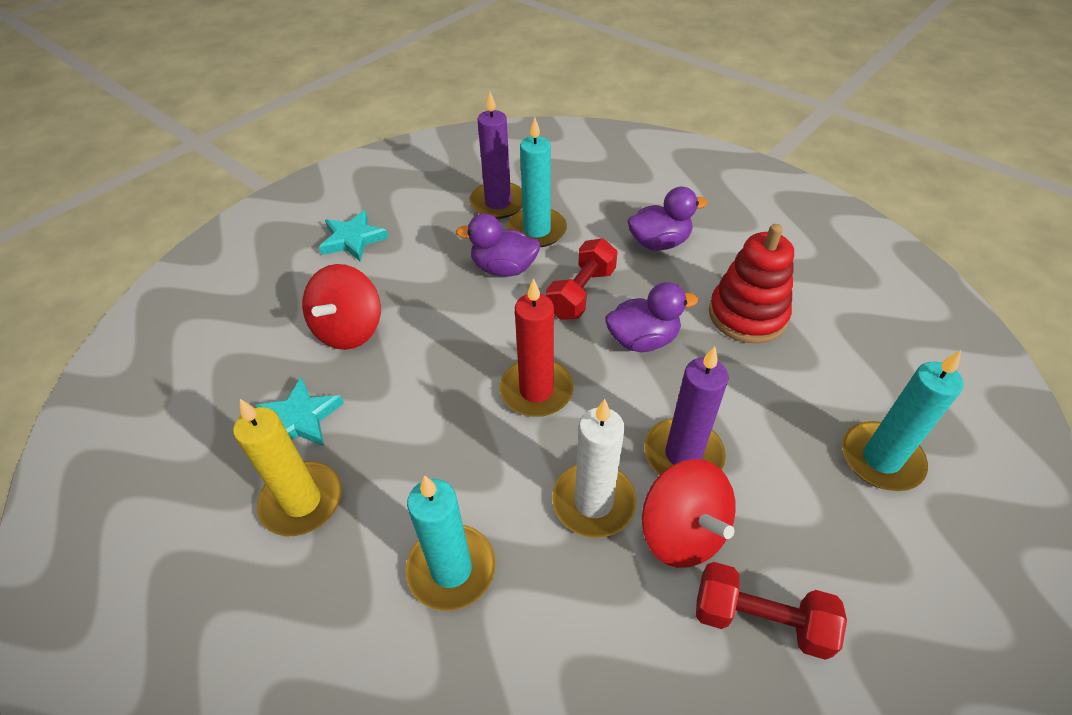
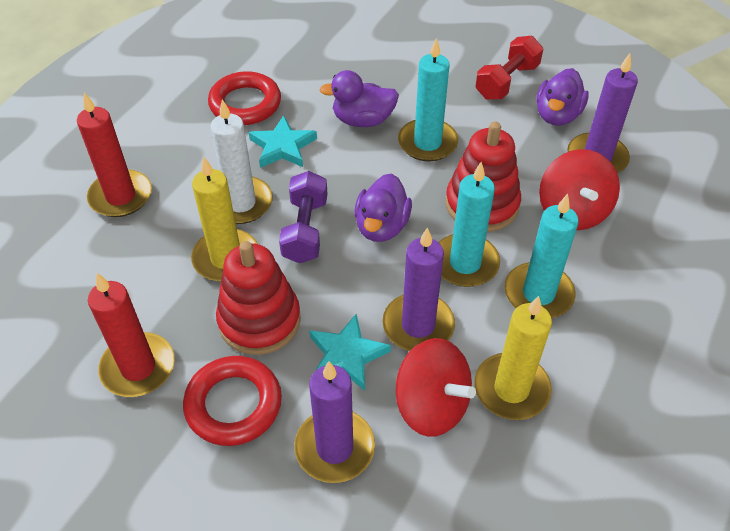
purple candle: [469,92,522,219] [644,346,728,475] = 2 -> [294,361,375,483] [382,227,455,351] [567,54,638,173] = 3
purple dumbbell: none = 0 -> [279,171,327,263] = 1
red candle: [499,278,573,417] = 1 -> [77,93,152,217] [88,273,175,397] = 2
red dumbbell: [546,238,618,320] [696,562,847,660] = 2 -> [475,36,543,100] = 1
red ring: none = 0 -> [183,356,282,446] [208,71,281,125] = 2
red stacking toy: [709,224,794,343] = 1 -> [216,241,301,355] [445,121,521,232] = 2
yellow candle: [233,399,342,536] = 1 -> [191,157,258,282] [474,296,552,420] = 2

